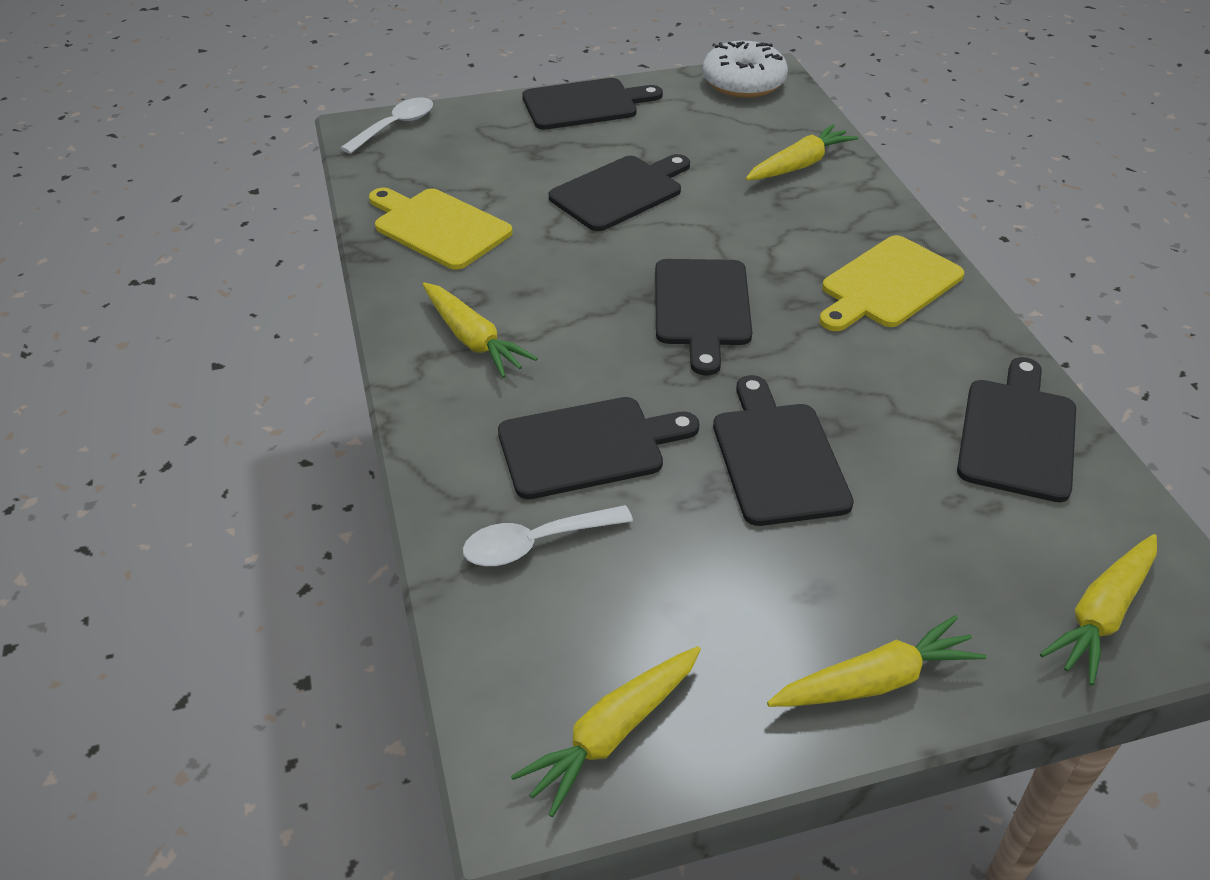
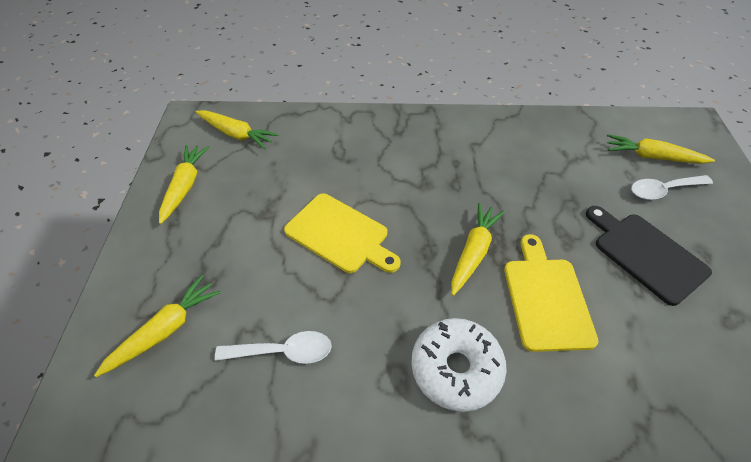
black cutting board: [498,397,699,499] [522,78,663,130] [549,154,690,231] [655,259,752,376] [713,375,854,526] [957,357,1076,502] = 6 -> [586,206,712,306] = 1

